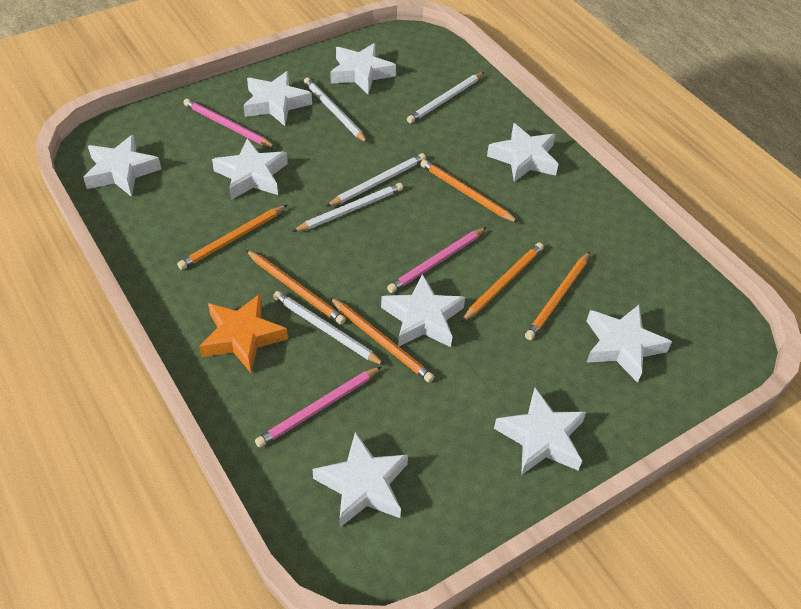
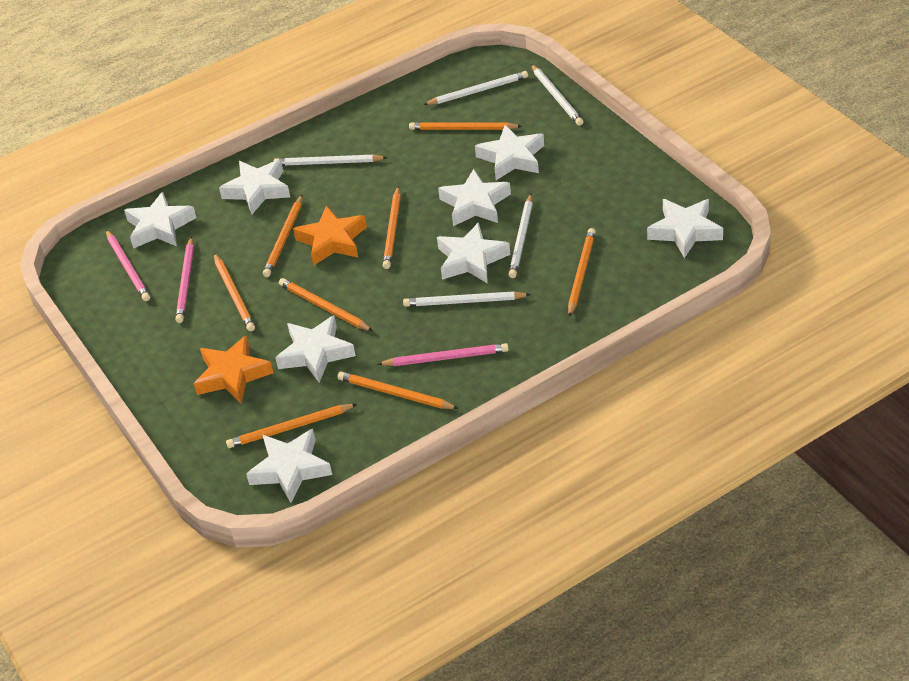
orange pencil: [177,205,287,270] [246,250,346,325] [330,298,434,383] [420,159,519,223] [461,243,544,322] [525,252,590,340] = 6 -> [214,253,255,331] [226,404,357,448] [263,195,303,277] [279,278,373,331] [337,372,459,409] [383,186,401,269] [409,122,522,130] [568,228,596,317] = 8
orange star: [199,293,288,373] = 1 -> [194,335,273,403] [293,206,367,266] = 2
white star: [83,135,161,197] [212,138,288,200] [243,71,312,126] [312,432,408,527] [330,43,396,94] [381,274,465,347] [487,123,559,182] [494,388,586,475] [586,305,672,383] = 9 -> [124,192,197,249] [219,160,290,214] [246,429,332,503] [275,315,356,383] [437,222,511,284] [438,169,511,226] [475,125,544,180] [647,199,723,258] = 8

